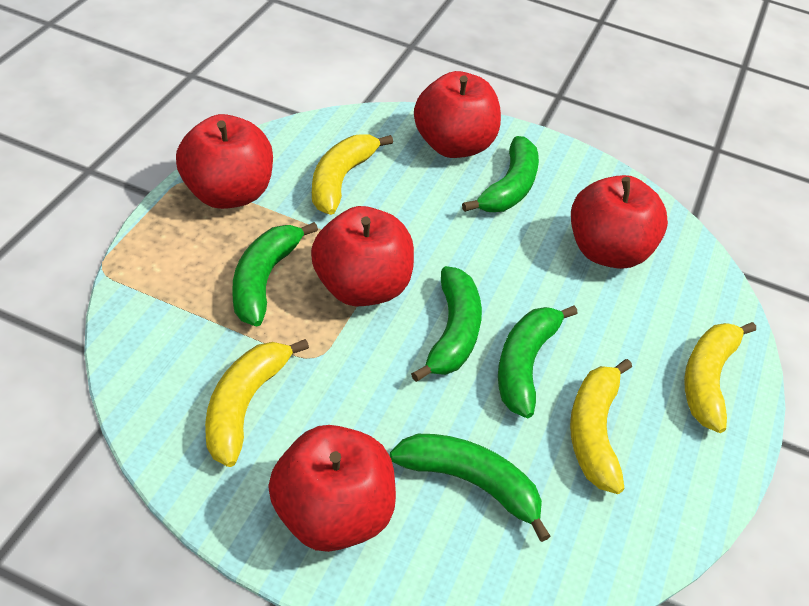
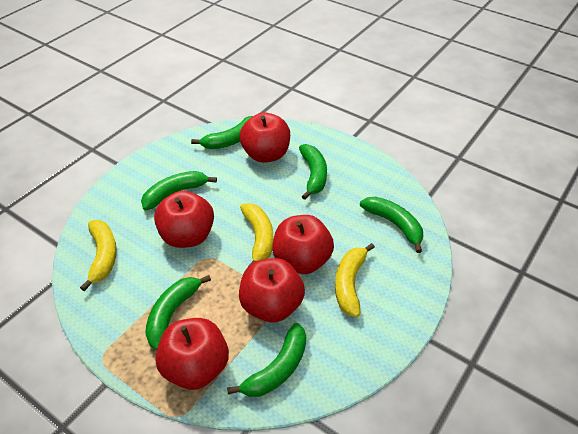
green banana: [232,222,318,327] [390,434,550,542] [411,266,482,382] [462,136,539,212] [498,306,578,418] = 5 -> [141,171,217,210] [145,275,211,351] [191,116,253,149] [227,323,306,397] [299,144,327,200] [360,197,423,253] = 6
yellow banana: [205,339,309,467] [312,134,393,215] [570,359,632,494] [684,322,756,433] = 4 -> [80,220,117,291] [240,203,273,268] [335,243,375,317] = 3

